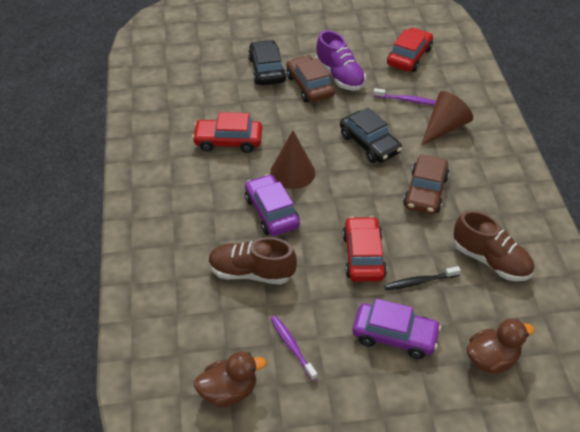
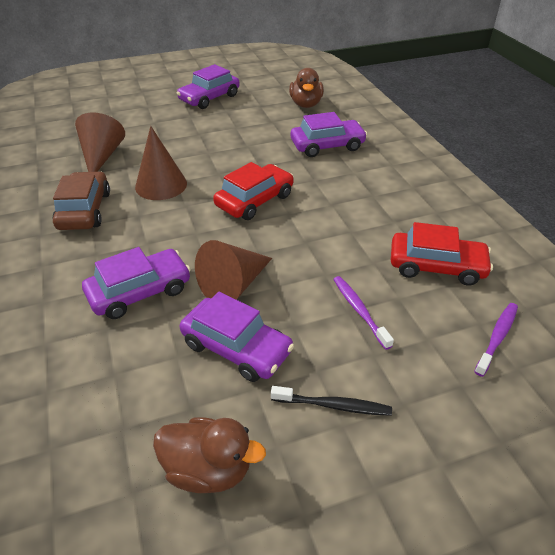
black car: [248,40,286,85] [340,108,402,163] = 2 -> none = 0
brown car: [286,55,335,103] [403,154,449,214] = 2 -> [52,171,110,230] = 1
brown cone: [270,131,315,189] [421,91,473,146] = 2 -> [75,113,125,172] [135,126,187,200] [195,240,272,300] = 3
brown shoe: [208,237,297,285] [454,210,534,281] = 2 -> none = 0
purple car: [245,174,300,236] [353,299,441,359] = 2 -> [82,247,191,319] [177,64,240,109] [180,292,294,382] [291,112,367,157] = 4
purple shoe: [316,30,366,91] = 1 -> none = 0
red car: [192,112,262,153] [342,216,387,282] [387,28,433,72] = 3 -> [213,162,294,220] [391,222,493,285] = 2

